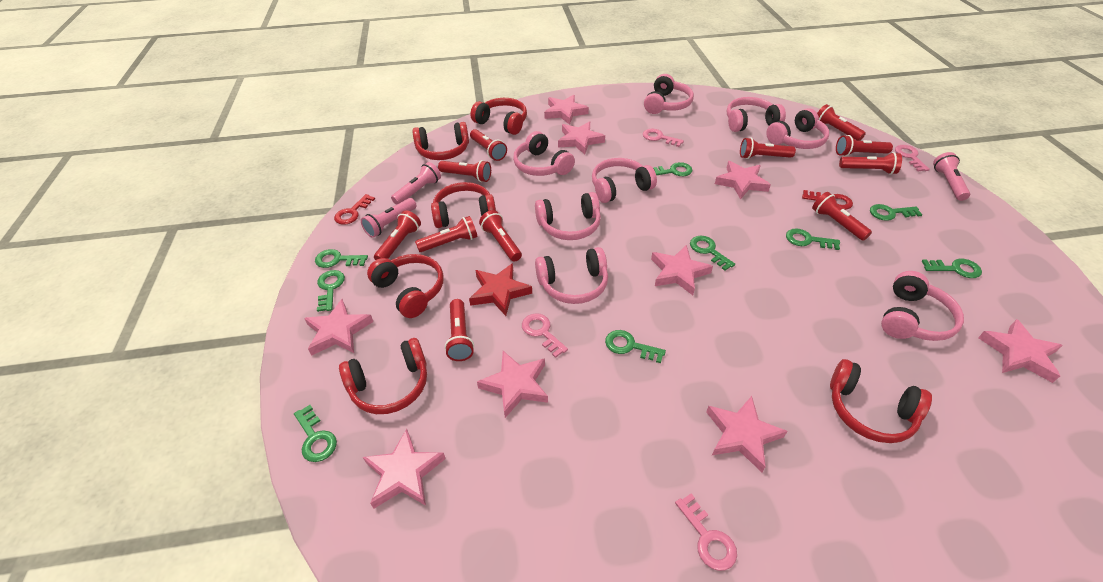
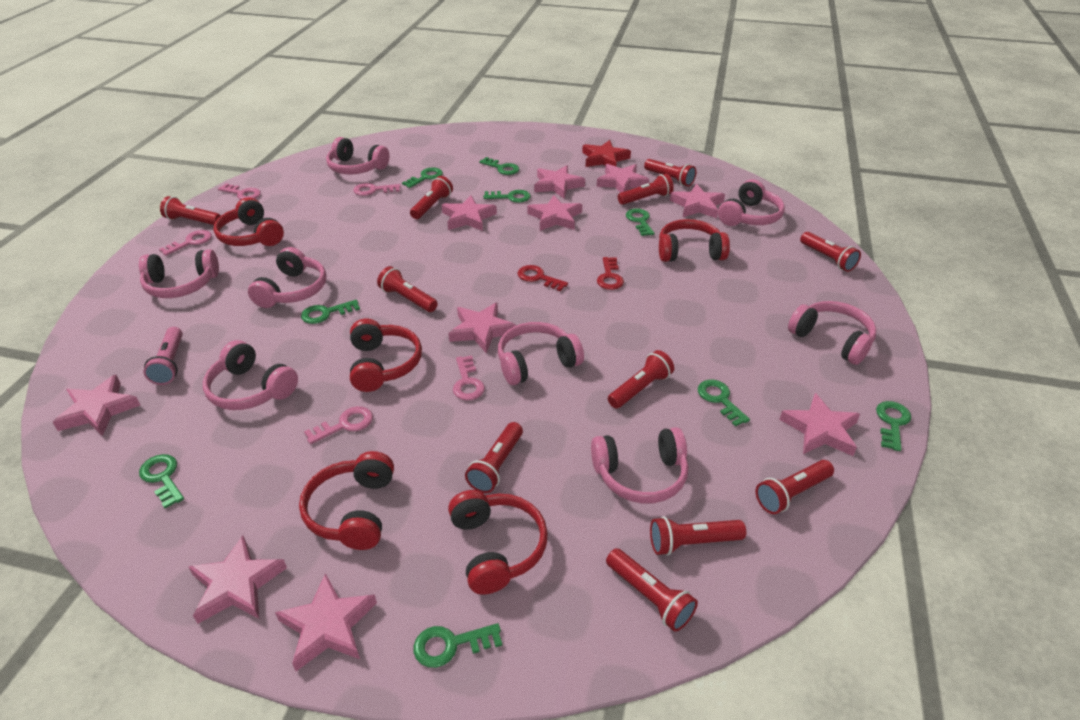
pink flashlight: [361,198,417,238] [391,162,441,205] [933,152,970,201] = 3 -> [144,327,183,385] = 1
pink key: [522,313,568,358] [643,129,684,147] [675,493,737,571] [895,145,930,171] = 4 -> [159,230,212,256] [218,183,261,200] [304,406,373,444] [353,183,400,196] [453,355,485,401] = 5
pink star: [304,299,374,356] [363,429,446,508] [477,351,548,418] [544,95,589,125] [558,121,605,154] [651,245,713,295] [706,396,787,472] [715,161,771,200] [978,319,1063,383] = 9 -> [53,375,140,436] [189,535,287,624] [275,573,377,671] [442,195,497,231] [448,303,516,354] [527,195,582,231] [534,165,585,199] [597,164,649,193] [670,184,725,218] [779,393,860,456] = 10
red headphones: [339,338,427,414] [367,254,444,318] [412,122,469,160] [431,182,496,228] [470,98,527,135] [830,359,932,443] = 6 -> [214,197,284,246] [299,451,394,550] [350,319,422,392] [448,490,548,595] [659,219,730,262] = 5

